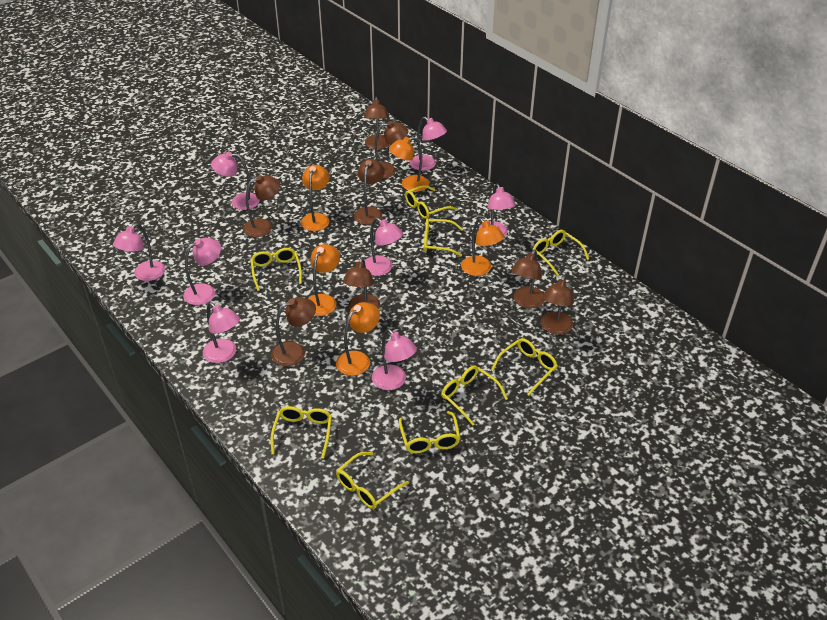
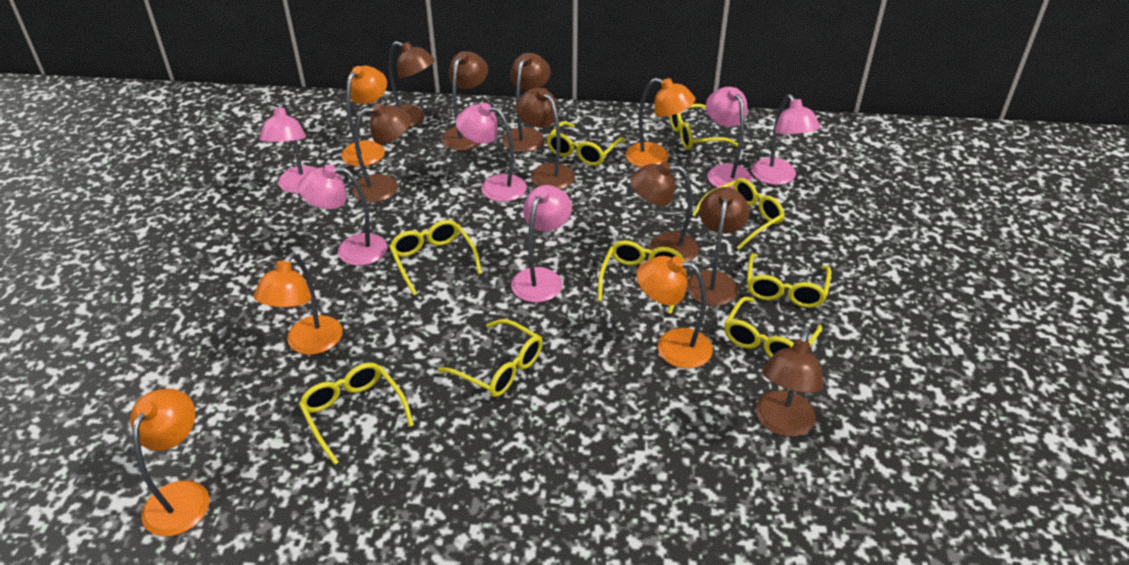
pink lamp: [113,223,165,281] [183,238,221,305] [203,302,240,363] [211,152,260,210] [365,218,403,276] [372,329,417,390] [409,117,447,171] [479,183,516,236] = 8 -> [259,102,316,193] [298,165,387,266] [455,103,527,202] [511,185,572,302] [706,87,752,188] [751,94,820,185] = 6

